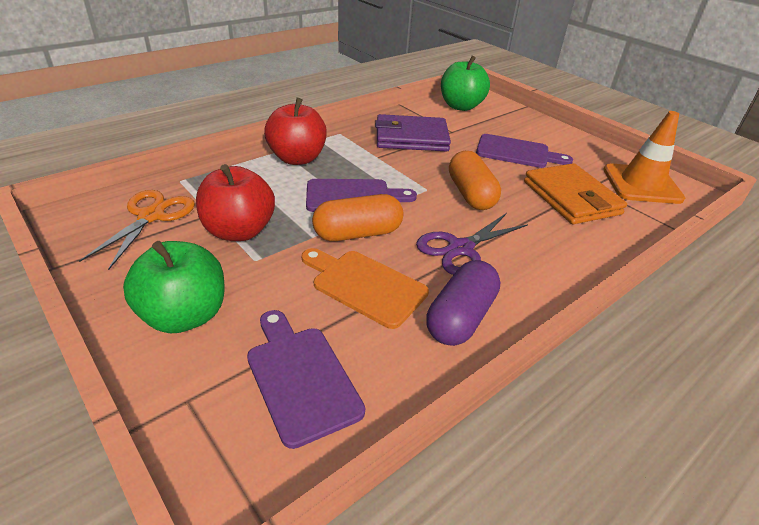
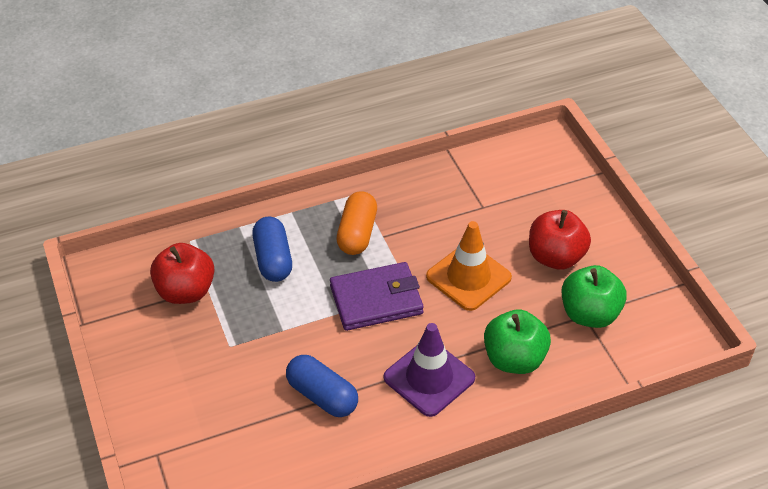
blue capsule: none = 0 -> [252,217,292,282] [286,355,358,417] = 2
orange capsule: [312,194,404,241] [449,151,501,210] = 2 -> [336,192,377,255] = 1
orange cutting board: [302,248,429,329] = 1 -> none = 0
orange scissors: [79,190,195,270] = 1 -> none = 0
orange wallet: [524,163,627,224] = 1 -> none = 0
purple capsule: [426,260,500,346] = 1 -> none = 0
purple cutting board: [247,310,365,449] [306,179,417,212] [476,134,573,168] = 3 -> none = 0
purple scissors: [416,213,528,275] = 1 -> none = 0
purple traffic cone: none = 0 -> [384,323,475,417] = 1

